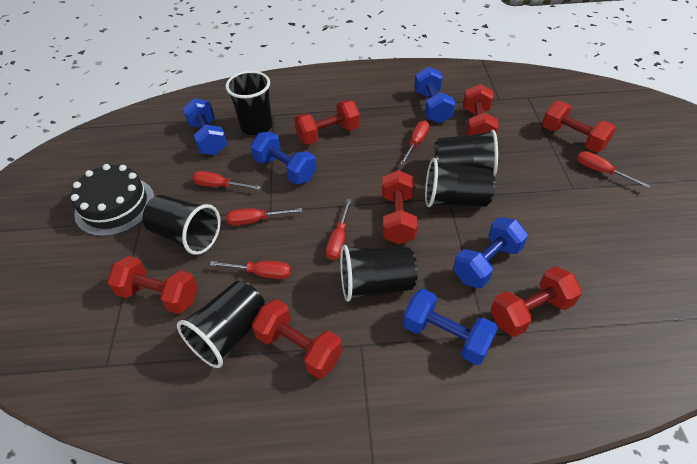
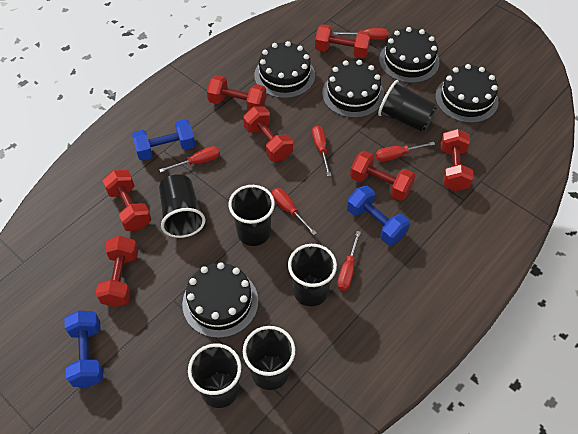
black cake: [71,164,155,236] = 1 -> [182,262,258,338] [254,41,315,98] [322,60,384,118] [379,27,439,83] [435,64,499,123] = 5
blue dumbbell: [183,98,227,155] [250,132,317,185] [403,289,498,365] [414,66,455,123] [453,217,528,289] = 5 -> [64,310,103,387] [132,119,195,161] [347,186,410,245] = 3

